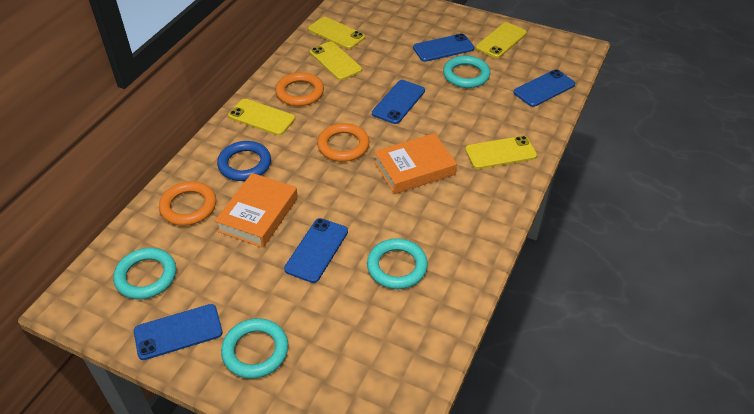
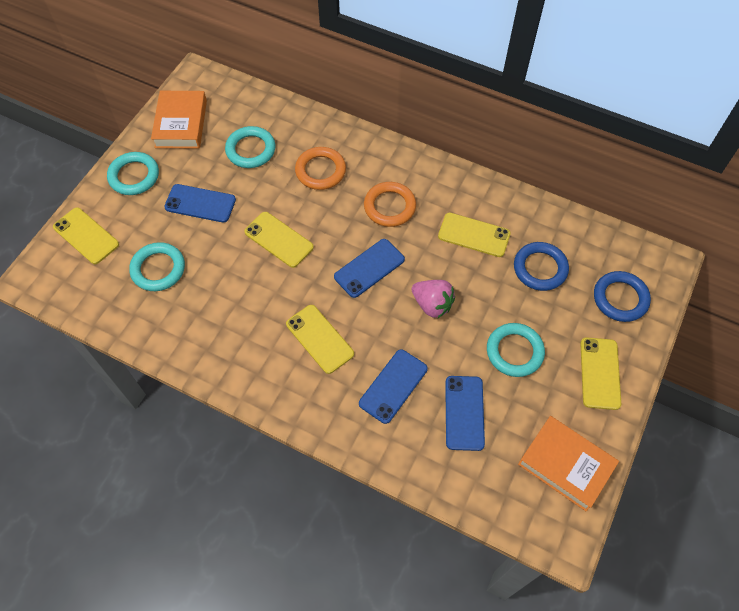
blue phone: [134,304,223,360] [284,218,348,283] [372,80,425,124] [413,33,474,62] [513,69,575,107] = 5 -> [164,184,236,222] [334,239,405,298] [359,349,428,424] [445,376,485,451] = 4
blue ring: [217,141,271,181] = 1 -> [514,242,569,291] [594,271,651,322] = 2
orange ring: [159,181,216,226] [275,72,324,106] [317,123,369,162] = 3 -> [295,147,346,190] [364,182,416,227] = 2
pink strawberry: none = 0 -> [412,280,455,319] = 1

